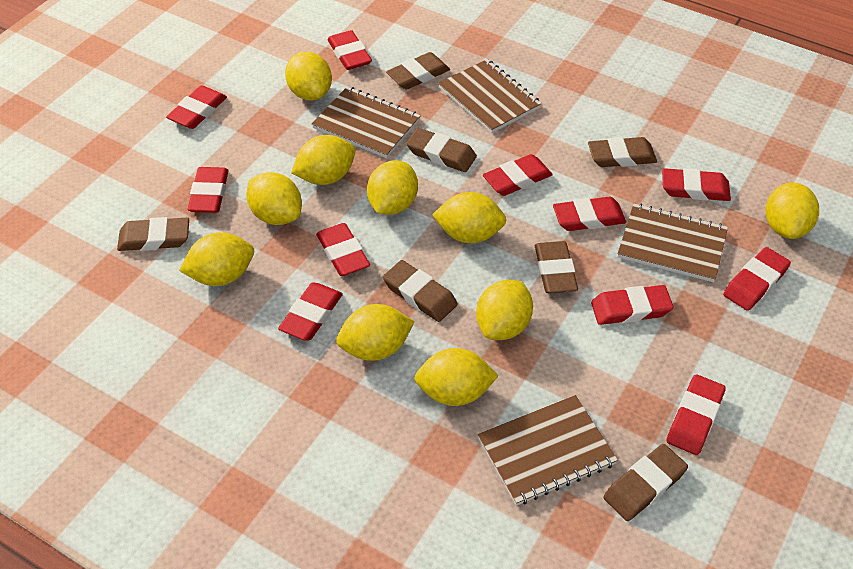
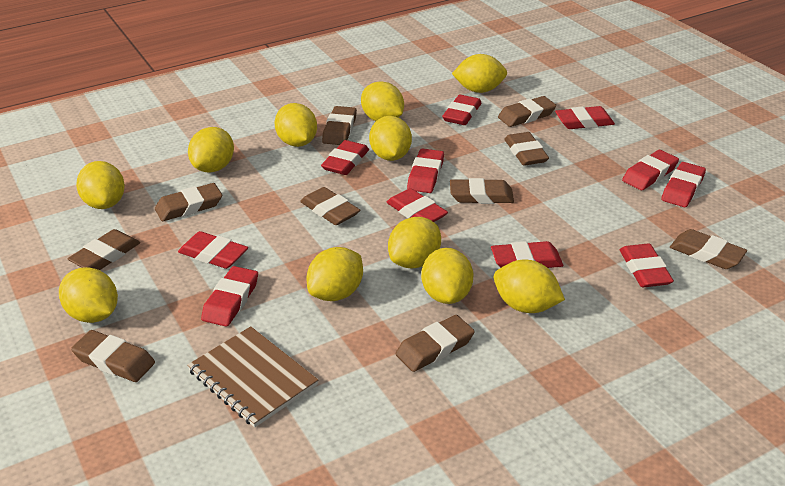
brown eraser: [117,217,189,251] [383,260,458,322] [386,52,450,89] [406,128,477,172] [535,241,578,293] [588,137,657,167] [603,444,688,521] = 7 -> [68,229,140,270] [71,330,155,382] [155,183,222,221] [300,187,360,225] [322,106,357,145] [395,315,475,372] [450,178,514,204] [498,96,556,127] [504,132,549,166] [670,229,747,269] = 10
brown notebook: [312,86,421,158] [438,59,542,133] [478,395,618,506] [618,203,728,282] = 4 -> [187,326,318,428] = 1
yellow lemon: [179,232,254,286] [246,172,302,225] [285,51,332,101] [291,135,356,185] [336,304,415,361] [367,160,418,215] [414,348,499,406] [432,192,507,243] [476,280,533,340] [765,182,819,239] = 10 -> [59,267,118,323] [76,161,125,209] [188,127,234,173] [275,103,317,147] [307,247,363,301] [361,81,404,121] [369,116,412,161] [388,217,441,268] [421,248,474,304] [452,54,507,93] [494,260,565,313] = 11

